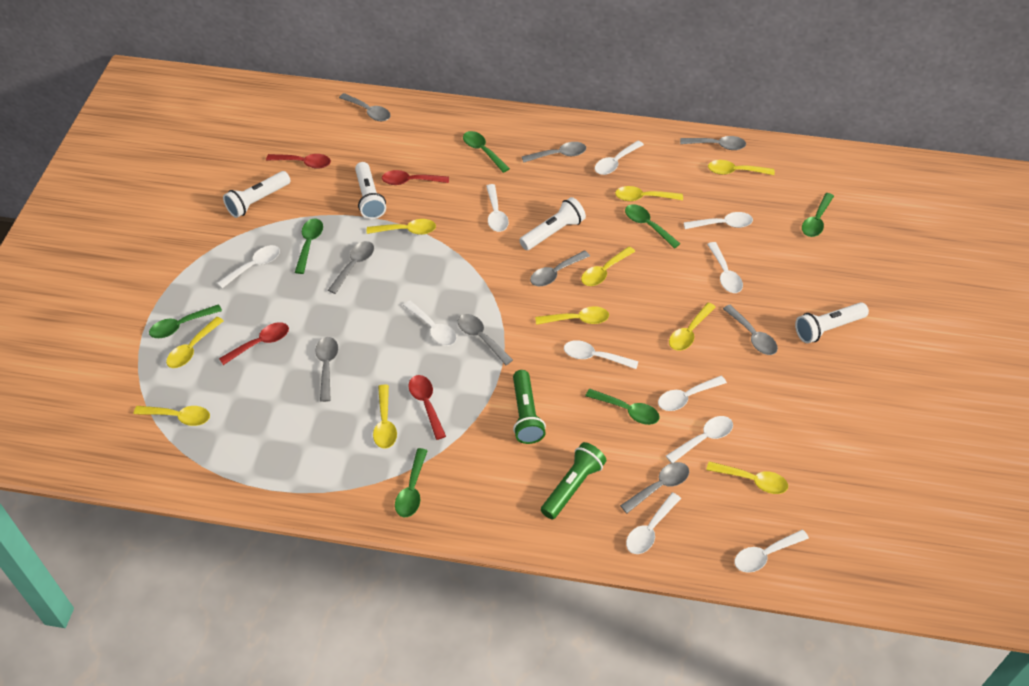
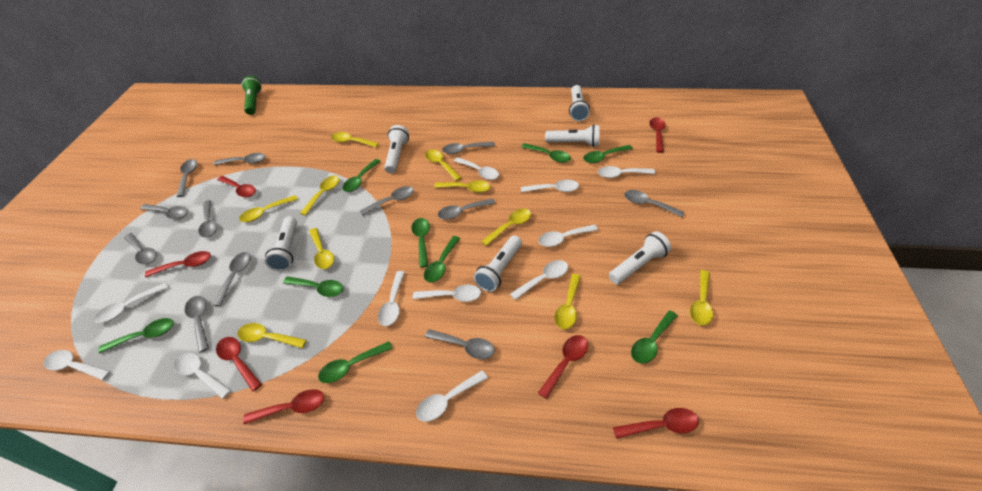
green flashlight: [513,370,546,444] [541,442,606,519] = 2 -> [241,76,262,115] = 1
green spoon: [149,304,222,338] [295,219,323,274] [395,448,428,517] [463,131,510,173] [585,389,660,425] [625,204,681,249] [802,193,834,237] = 7 -> [98,318,174,354] [283,276,344,297] [318,341,393,383] [342,159,380,192] [411,218,430,267] [424,236,460,283] [521,143,571,163] [583,145,633,163] [631,310,678,364] = 9
grey spoon: [315,337,338,402] [328,241,374,294] [339,93,391,121] [458,314,513,365] [522,142,586,163] [530,251,590,286] [620,462,689,513] [680,136,746,150] [723,305,778,355] = 9 -> [124,233,157,264] [140,204,188,219] [176,159,197,197] [185,296,209,353] [198,200,217,238] [213,252,251,306] [214,153,265,165] [360,186,414,216] [425,329,495,359] [438,199,495,220] [442,142,495,154] [624,190,684,217] = 12
red spoon: [219,322,289,365] [266,154,331,169] [382,170,449,185] [409,375,446,440] = 4 -> [145,251,211,277] [216,337,262,391] [217,176,256,197] [243,389,324,424] [538,335,588,399] [613,408,699,439] [649,117,666,153] = 7
white flashlight: [223,171,291,218] [355,162,386,219] [519,197,586,250] [795,302,869,343] = 4 -> [265,216,297,271] [384,125,409,173] [474,235,522,292] [545,124,600,147] [569,85,590,121] [609,231,671,284] = 6

